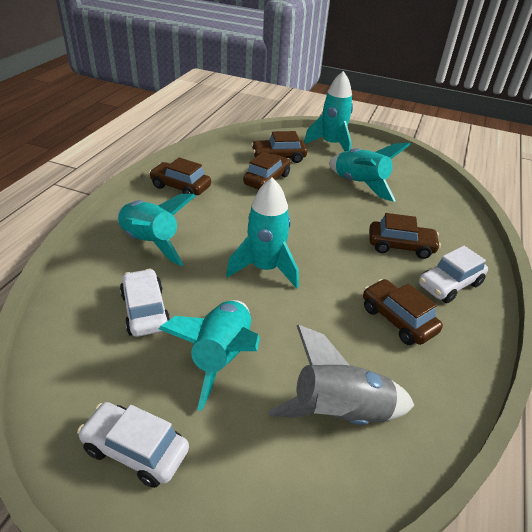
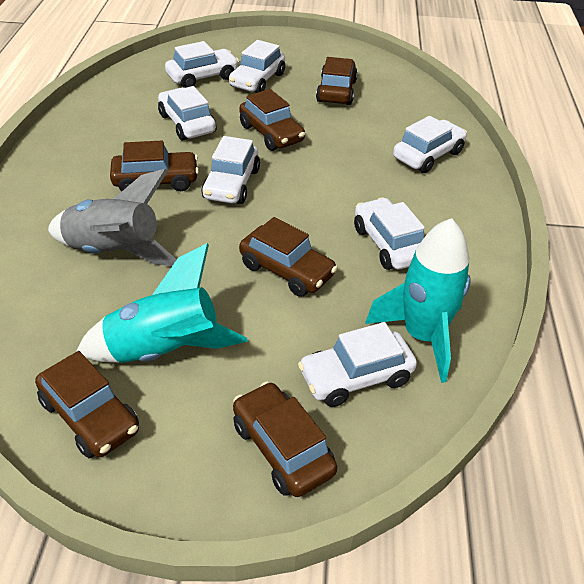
brown car: [149,157,211,195] [243,152,290,189] [251,131,307,163] [363,279,443,345] [369,213,441,259] = 5 -> [35,351,139,458] [110,141,199,192] [233,381,337,497] [239,89,305,151] [239,217,338,297] [316,57,358,105] = 6
turquoise rocket: [117,194,196,266] [159,300,260,411] [226,178,299,289] [304,71,353,151] [329,143,411,202] = 5 -> [76,243,248,363] [365,218,471,383] = 2
white car: [77,402,189,488] [120,269,170,337] [419,246,488,303] = 3 -> [158,86,216,141] [165,41,239,88] [201,136,260,204] [229,40,285,93] [298,322,417,407] [354,197,425,270] [393,116,467,173] = 7

